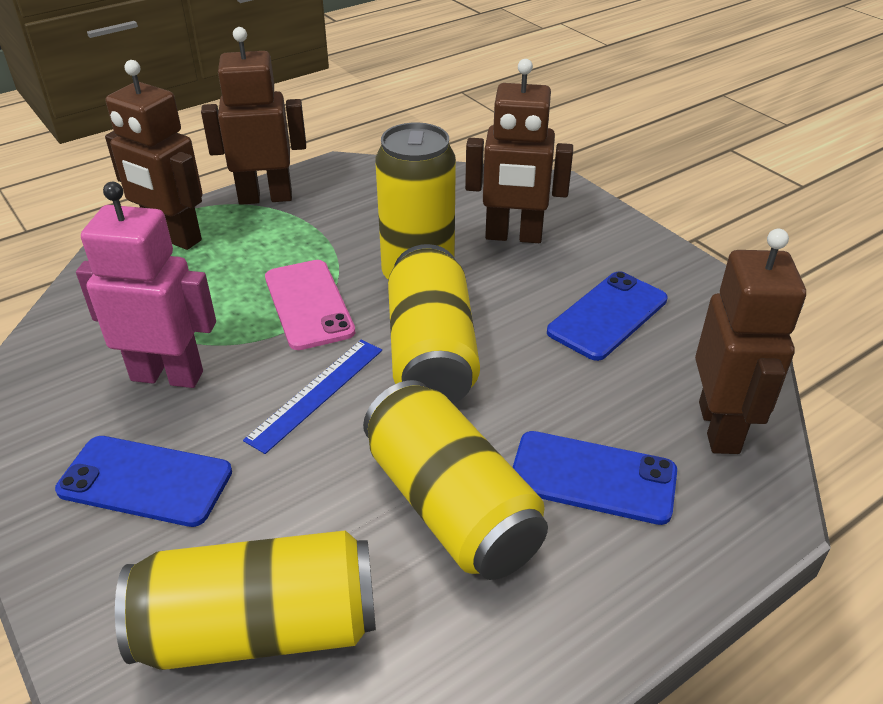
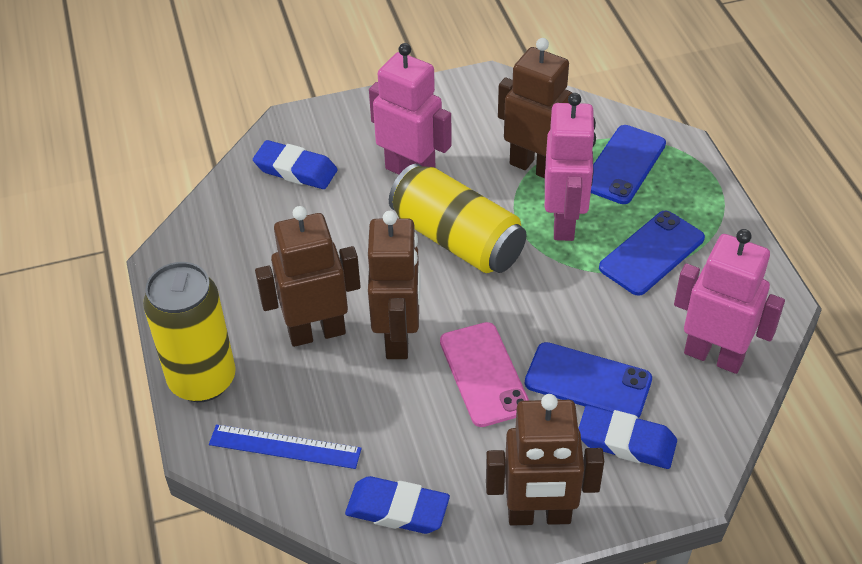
blue eraser: none = 0 -> [253,140,338,189] [345,476,450,534] [579,406,677,469] = 3
pink robot: [76,182,216,388] = 1 -> [369,43,452,175] [545,93,596,241] [674,229,785,374] = 3
yellow can: [115,530,376,670] [363,380,548,580] [375,122,456,280] [388,244,480,404] = 4 -> [143,262,236,402] [389,164,526,273] = 2

